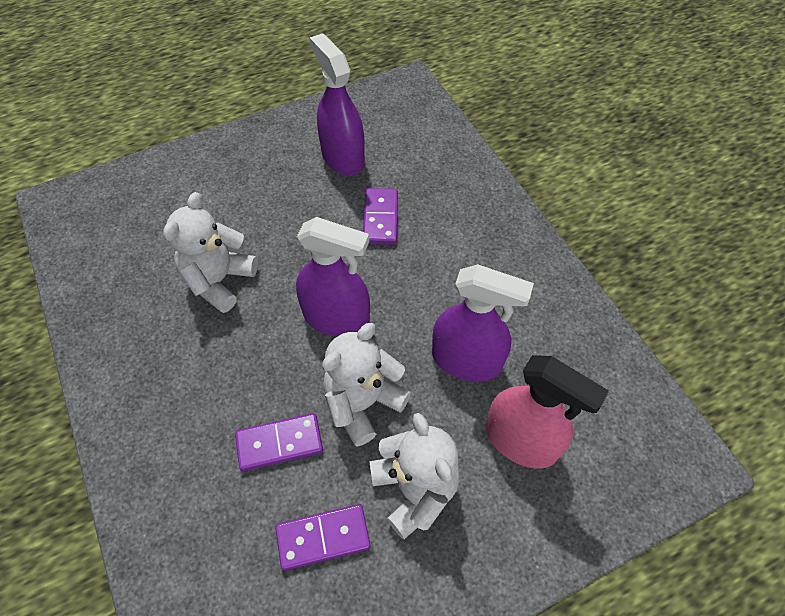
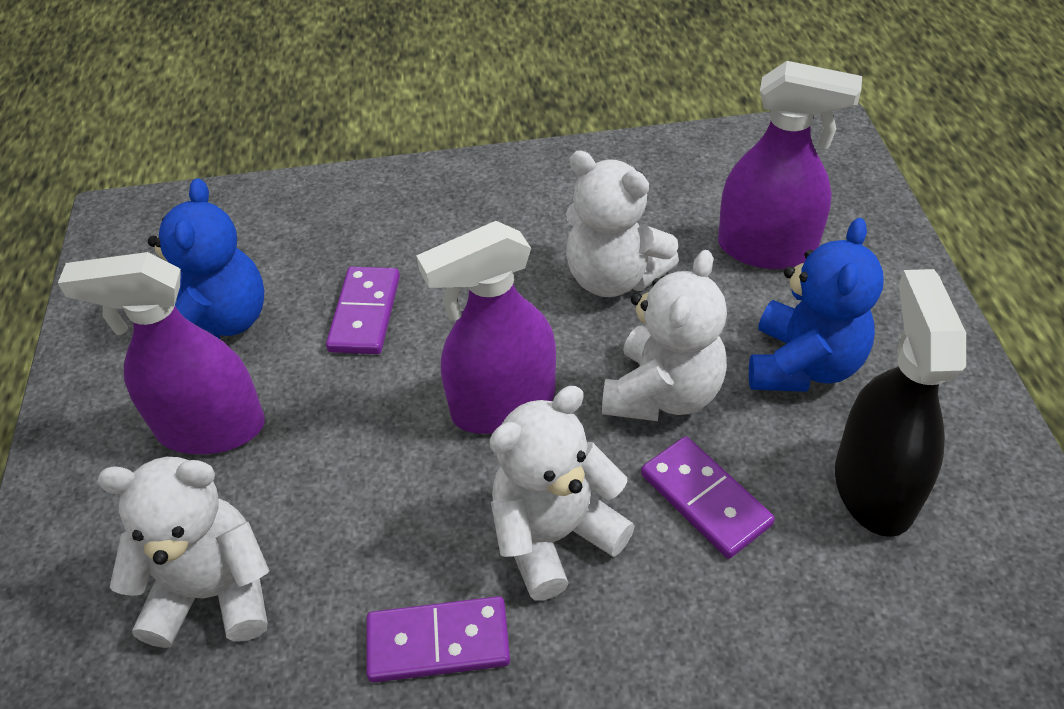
black spray bottle: none = 0 -> [835,269,966,537] = 1
blue teddy bear: none = 0 -> [148,178,264,339] [749,218,884,392] = 2
pink spray bottle: [486,355,609,469] = 1 -> none = 0
white teddy bear: [163,192,258,313] [322,323,411,446] [369,413,459,539] = 3 -> [97,457,269,648] [489,386,635,601] [566,150,679,297] [602,250,727,421] = 4

